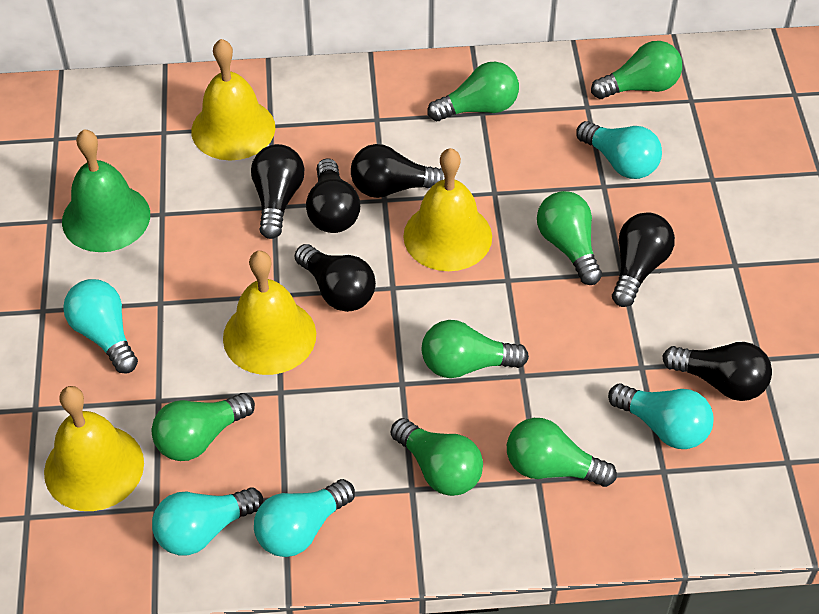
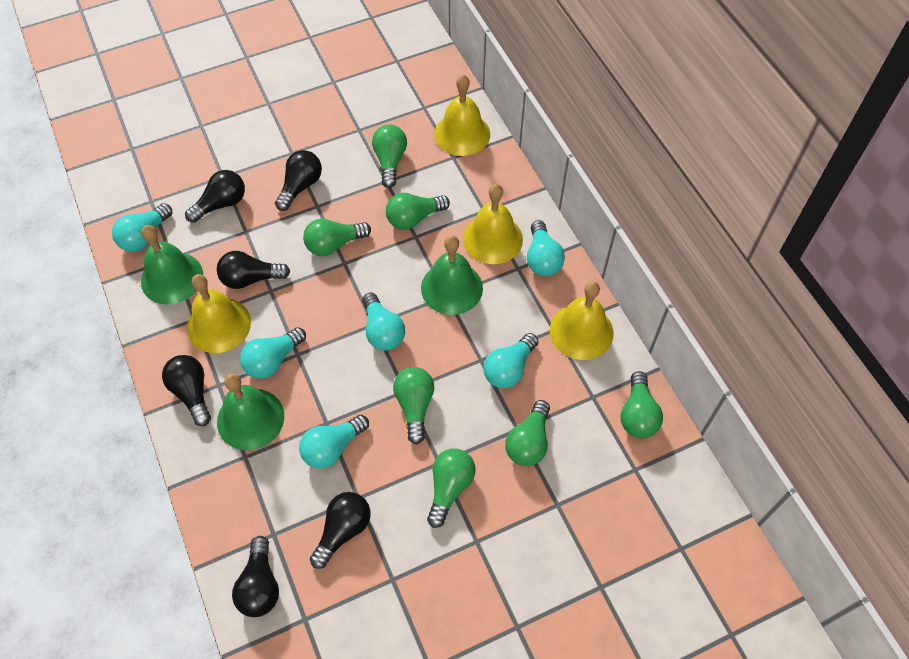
green bell: [62,129,150,252] = 1 -> [141,225,203,305] [217,373,284,450] [421,235,483,315] = 3
turquoise light bulb: [63,279,138,374] [152,487,263,555] [254,479,355,557] [576,121,662,179] [608,384,714,449] = 5 -> [112,203,172,252] [240,327,306,379] [299,415,369,469] [362,292,405,351] [483,333,538,388] [527,220,565,276] = 6

